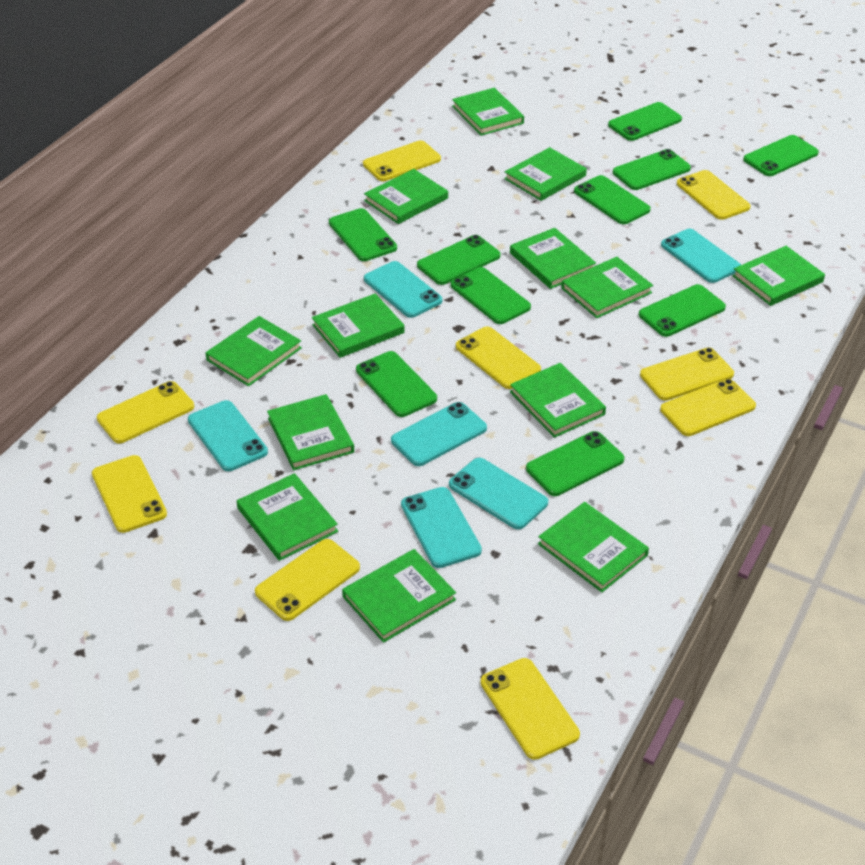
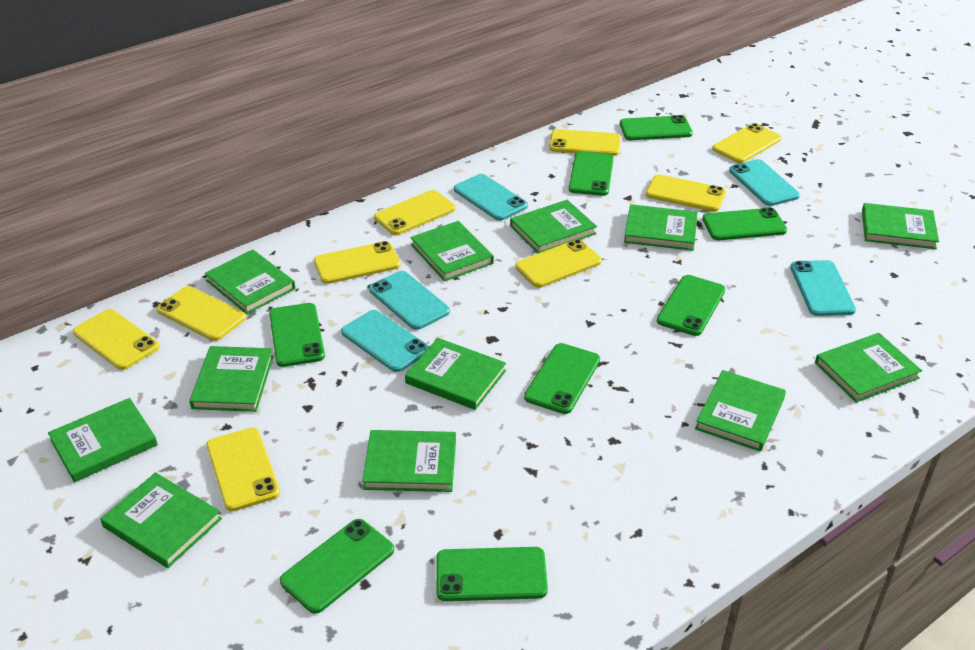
green book: [206,316,302,386] [237,473,338,561] [267,394,354,470] [312,294,404,358] [342,549,456,643] [364,169,448,224] [452,88,524,136] [504,147,587,201] [510,228,596,289] [510,363,606,438] [538,502,649,592] [561,257,653,318] [732,246,825,306] = 13 -> [48,398,158,482] [100,472,222,568] [189,346,274,412] [205,249,296,314] [362,430,456,492] [405,338,506,410] [410,221,494,281] [510,200,597,253] [624,204,698,251] [695,370,786,452] [815,333,922,403] [862,203,939,249] = 12
green phone: [329,208,397,261] [356,351,437,417] [417,235,501,285] [450,267,531,324] [526,431,624,496] [574,175,651,224] [608,102,682,141] [613,149,691,190] [638,284,726,337] [743,135,819,176] = 10 -> [269,303,325,367] [280,519,394,614] [436,547,548,601] [524,343,600,414] [569,151,614,196] [620,115,693,140] [657,275,725,336] [702,207,787,240] = 8
turquoise phone: [188,400,268,471] [364,261,442,318] [391,402,487,466] [401,487,482,568] [449,458,548,530] [661,229,741,283] = 6 -> [341,310,429,372] [369,271,450,330] [454,174,528,221] [729,159,800,206] [790,260,856,316] = 5

